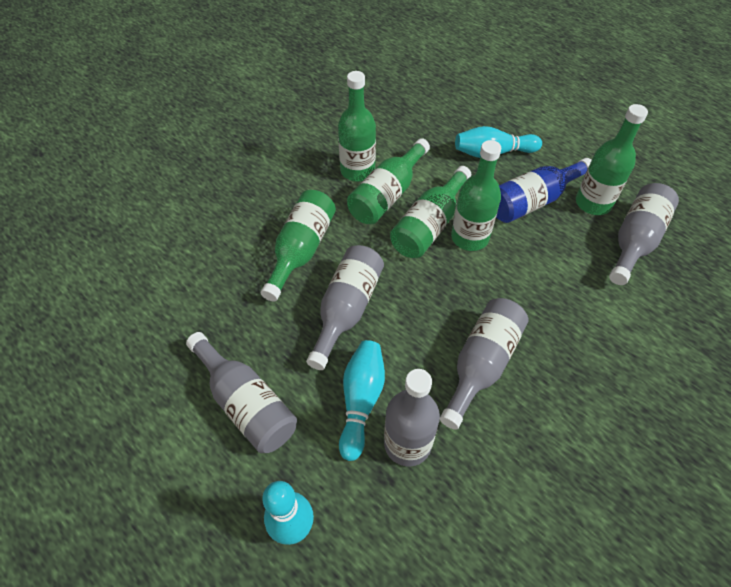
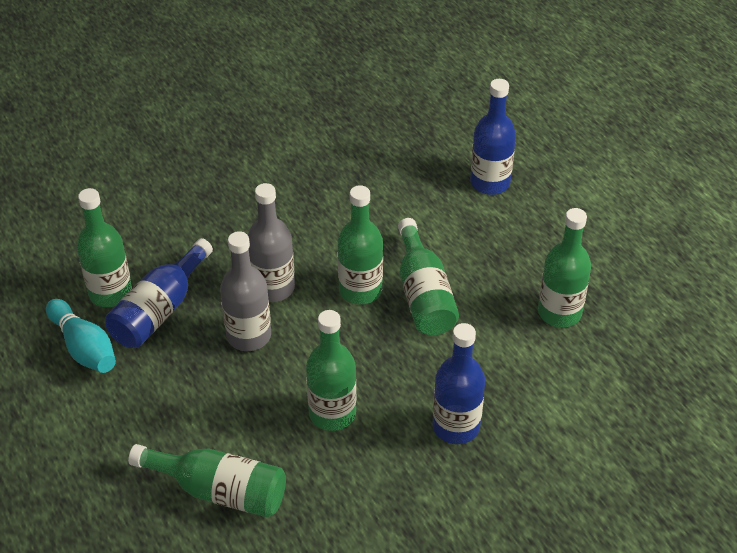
blue bottle: [496,158,592,223] = 1 -> [105,238,213,348] [432,323,485,444] [470,79,516,195] = 3
grey bottle: [186,332,297,453] [306,245,384,370] [384,369,440,467] [440,298,529,430] [609,183,679,285] = 5 -> [220,231,271,351] [248,183,295,302] = 2
turquoise bowling pin: [262,481,314,545] [339,340,385,461] [455,126,542,158] = 3 -> [46,299,116,373] = 1

